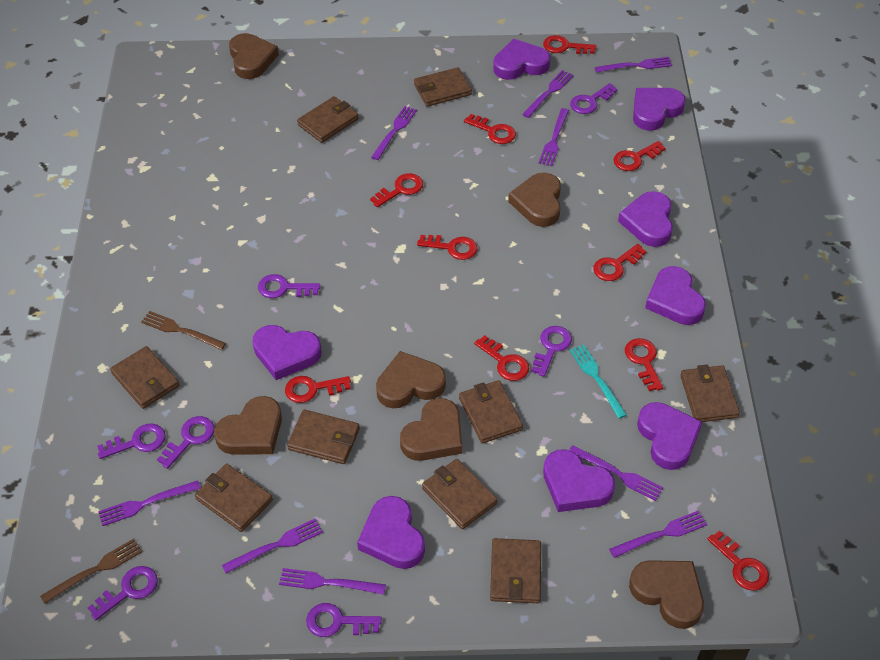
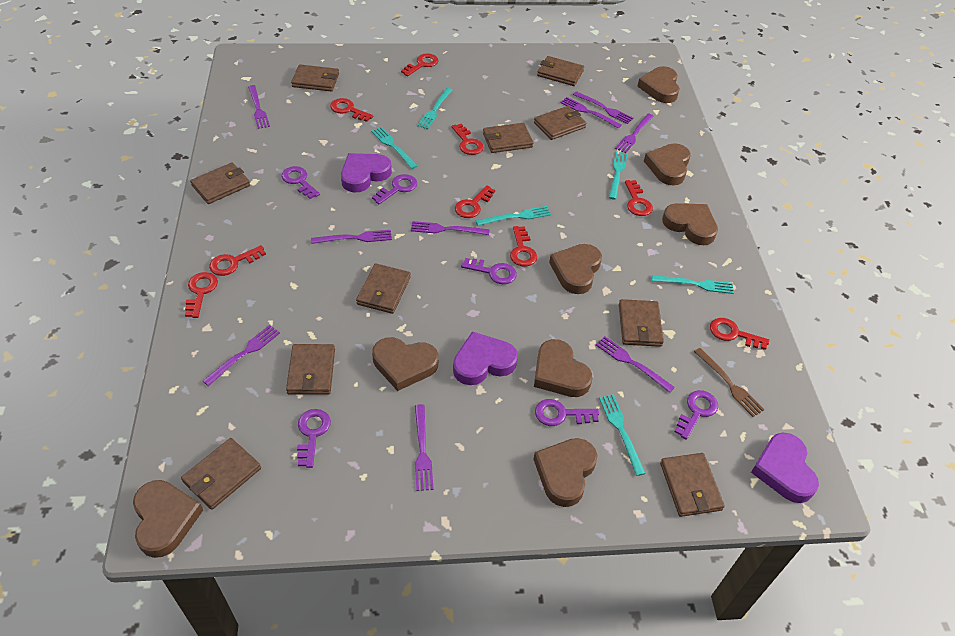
brown fork: [40,539,142,604] [141,311,226,350] = 2 -> [694,348,764,417] = 1
brown heart: [214,396,282,454] [229,33,279,79] [376,351,446,408] [400,398,462,461] [508,172,561,227] [629,560,704,629] = 6 -> [133,480,203,558] [372,337,439,391] [533,438,598,507] [534,339,592,397] [549,244,602,294] [637,66,680,103] [644,143,691,185] [662,203,718,245] = 8
brown wallet: [110,346,179,409] [195,464,273,532] [287,409,360,464] [297,96,359,143] [414,67,472,107] [422,459,498,529] [459,380,523,444] [490,538,541,603] [680,365,740,422] = 9 -> [181,438,261,510] [190,163,250,204] [286,344,335,395] [291,65,339,91] [356,263,411,314] [483,123,533,153] [534,106,587,140] [537,56,584,86] [619,299,664,347] [660,453,725,517] = 10
purple heart: [252,325,322,380] [357,496,425,569] [493,39,550,80] [543,449,615,512] [618,191,673,247] [633,88,686,131] [637,402,702,470] [645,266,706,325] = 8 -> [341,153,392,192] [453,331,518,385] [751,432,819,503] = 3
purple key: [88,566,158,621] [97,423,166,459] [157,416,215,469] [258,274,320,298] [306,603,382,637] [532,326,572,377] [570,83,618,114] = 7 -> [281,166,320,199] [297,409,331,468] [372,174,417,204] [461,258,517,284] [535,399,599,426] [675,390,718,440] = 6
red key: [285,376,351,403] [370,173,423,207] [417,235,477,260] [464,114,516,144] [474,335,529,381] [543,35,596,54] [593,244,646,281] [614,141,666,171] [625,338,663,391] [707,530,769,591] = 10 -> [185,272,218,318] [209,245,266,276] [330,98,374,122] [401,53,438,76] [452,124,484,155] [455,185,495,218] [510,226,537,266] [625,180,653,216] [710,318,769,350] = 9
turquoise fork: [570,344,627,419] = 1 -> [371,127,417,169] [417,88,452,129] [476,206,551,226] [599,394,646,476] [609,151,628,200] [652,275,734,294] = 6

